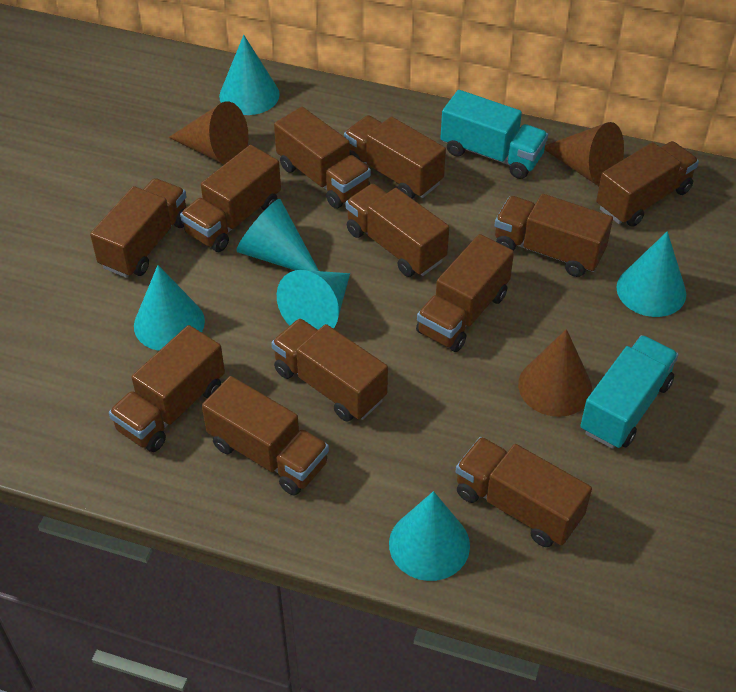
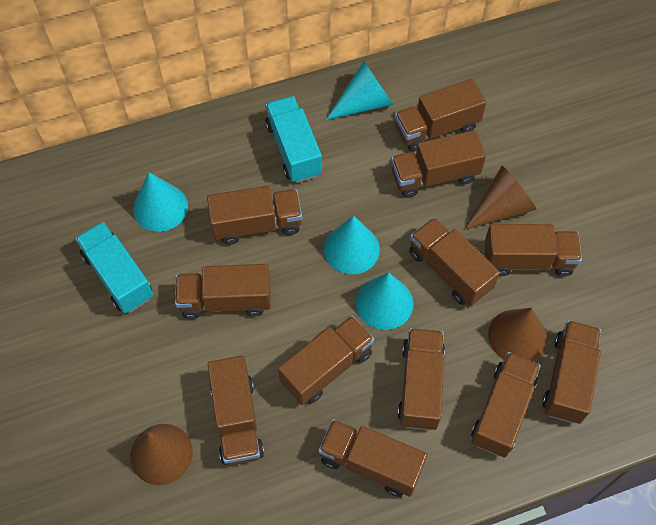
turquoise cone: [134,265,205,351] [219,35,280,115] [236,199,319,271] [277,270,350,330] [389,491,470,581] [616,231,686,317] = 6 -> [133,172,188,232] [324,216,380,274] [326,61,393,120] [356,273,413,330] = 4

